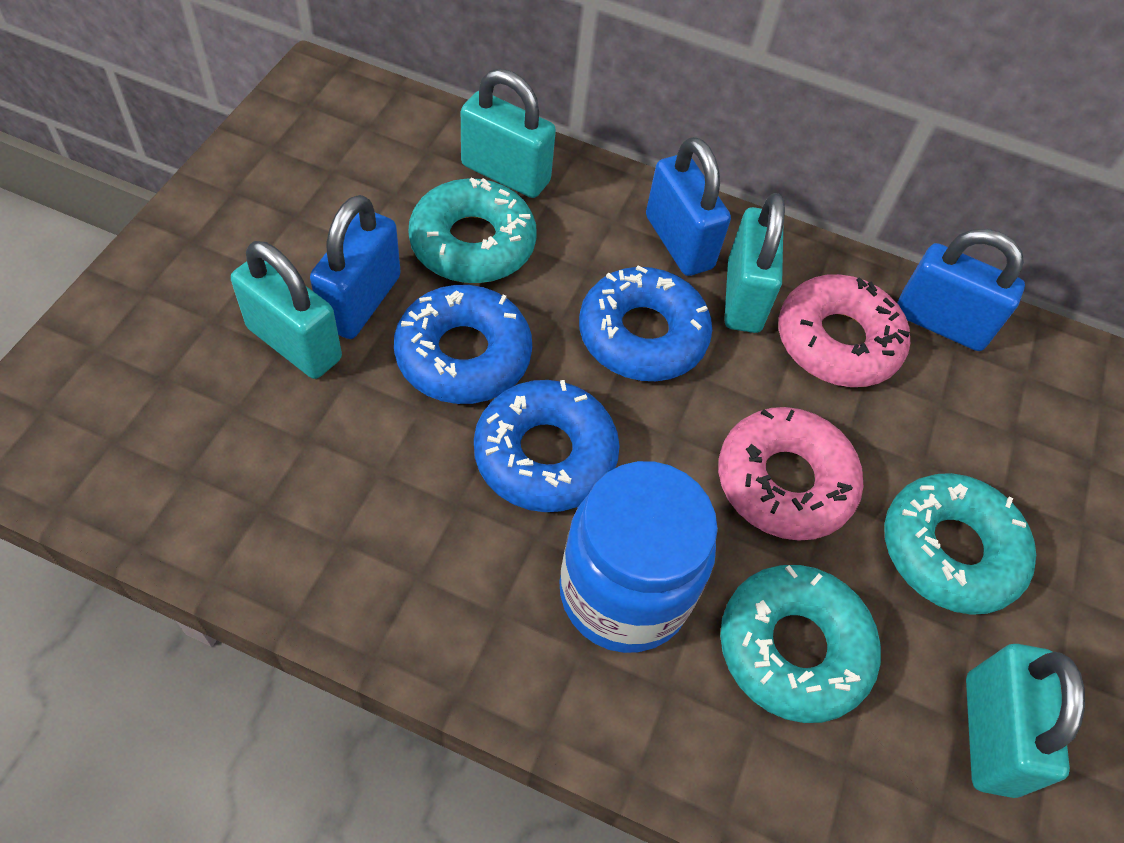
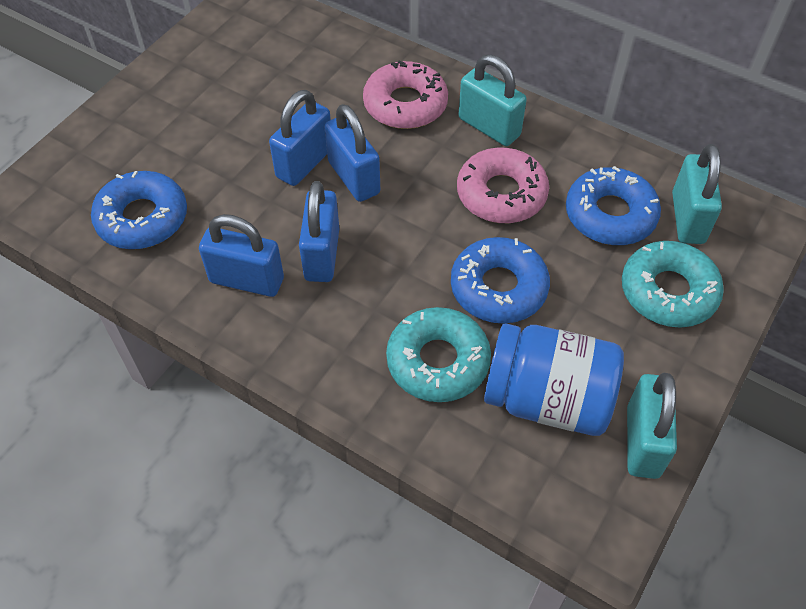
blue padlock: [310,195,401,339] [646,137,731,276] [897,229,1025,351] = 3 -> [199,214,284,297] [269,90,331,186] [299,181,339,282] [325,104,380,202] = 4
turquoise donut: [408,177,537,283] [720,565,881,723] [884,473,1036,615] = 3 -> [386,307,491,402] [622,241,724,328] = 2
turquoise padlock: [231,241,342,379] [461,69,556,198] [724,193,785,333] [966,644,1085,798] = 4 -> [459,55,527,146] [627,373,677,479] [672,144,722,244] = 3

